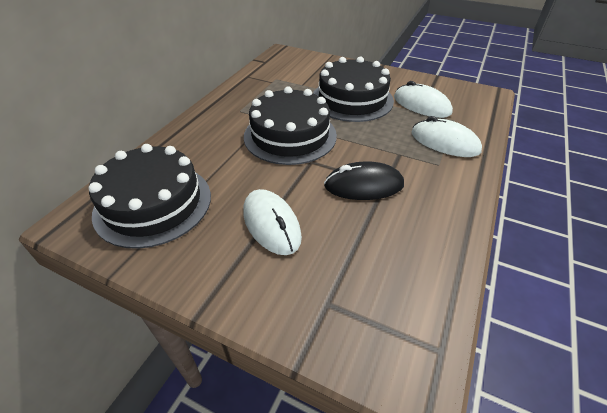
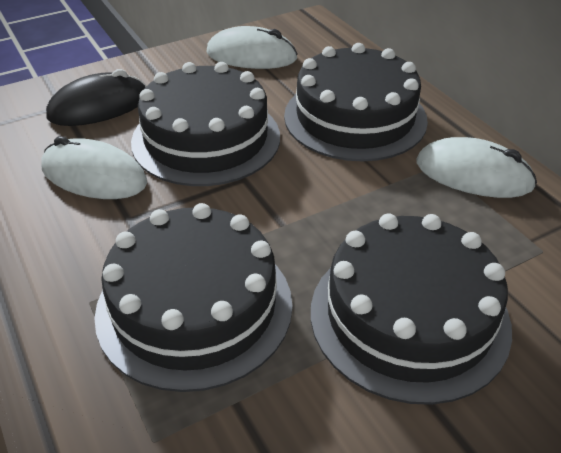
black cake: [88,144,211,249] [244,86,337,165] [313,57,394,122] = 3 -> [94,203,292,392] [131,62,280,186] [284,43,428,161] [311,213,512,405] = 4

